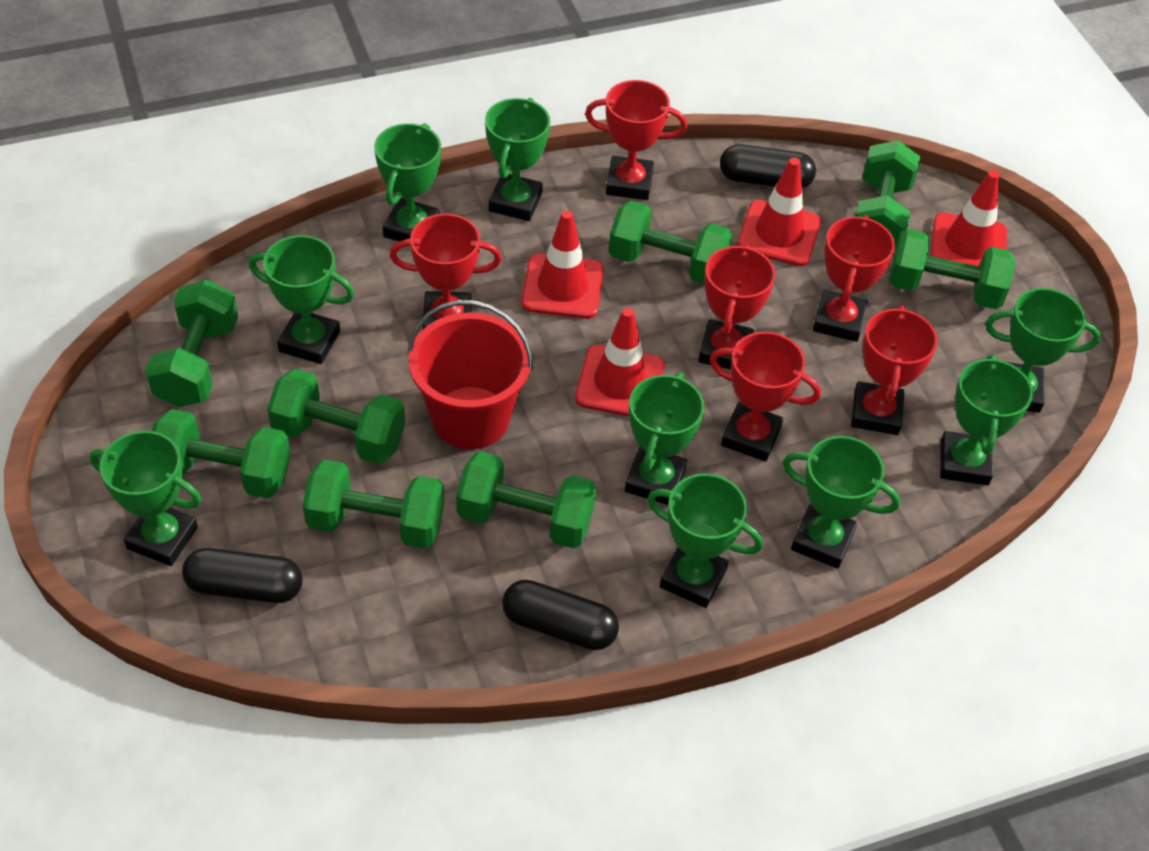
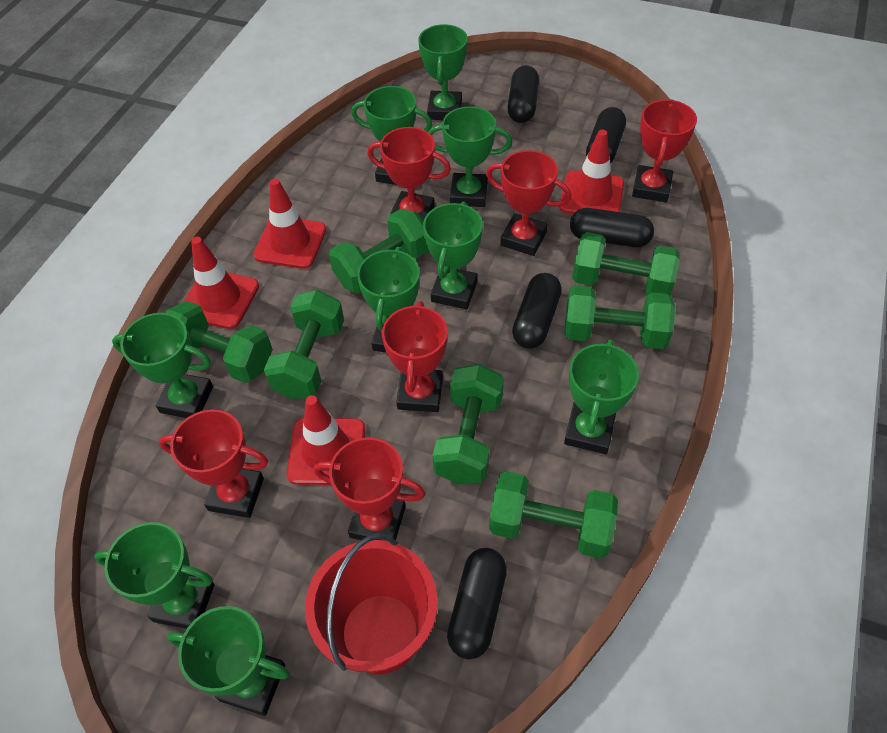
black capsule: [182,548,303,603] [502,580,619,650] [720,144,816,188] = 3 -> [447,548,507,659] [507,65,539,123] [512,273,562,349] [570,208,654,247] [586,107,626,163] = 5
green dumbbell: [145,280,238,407] [152,409,291,499] [267,368,405,464] [303,460,444,549] [456,451,597,548] [609,201,732,284] [855,140,920,247] [890,229,1015,309] = 8 -> [165,301,273,383] [264,290,344,399] [329,209,429,293] [432,364,504,484] [489,471,618,559] [565,285,676,349] [572,232,680,296] = 7

